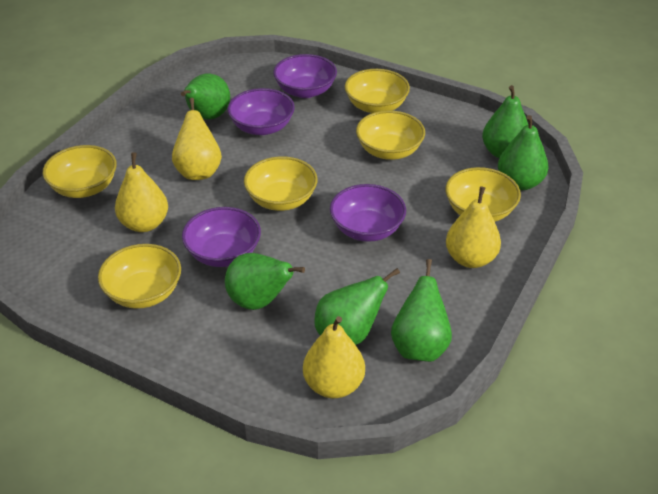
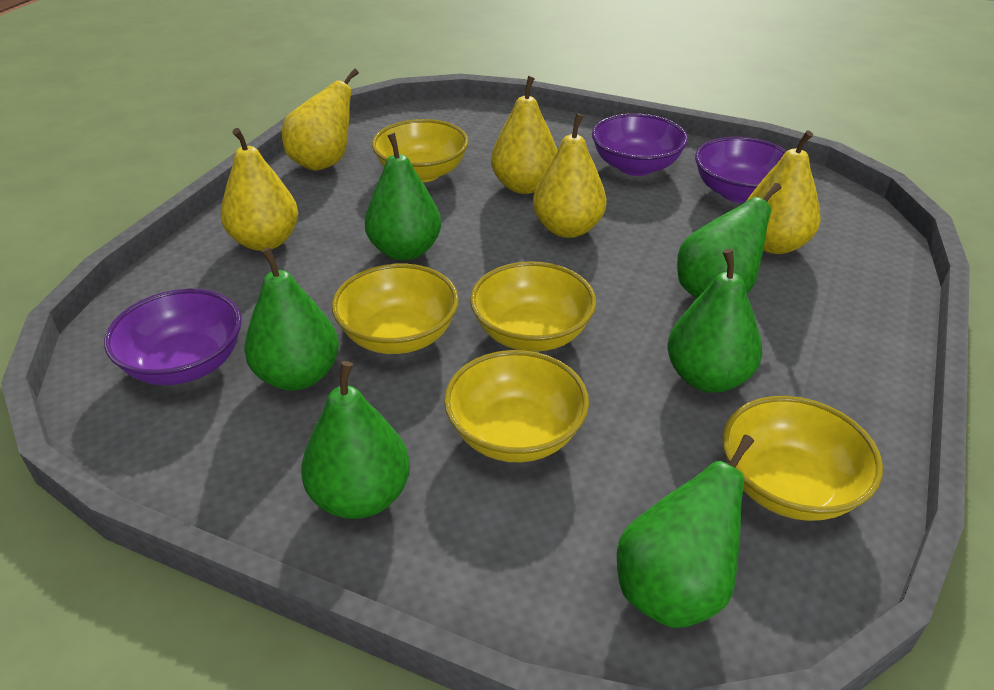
purple bowl: [182,207,261,267] [227,88,295,135] [273,54,337,98] [330,184,406,242] = 4 -> [104,289,242,385] [592,113,688,176] [695,137,787,203] = 3
yellow bowl: [43,145,117,198] [98,244,181,309] [244,156,318,211] [345,69,410,113] [356,110,425,160] [445,167,521,222] = 6 -> [332,264,459,354] [372,119,469,182] [444,350,589,462] [470,261,596,352] [722,396,883,521] = 5
yellow pear: [115,152,168,232] [172,98,222,180] [303,316,365,398] [446,186,501,268] = 4 -> [221,128,298,251] [282,69,359,171] [491,76,557,194] [533,113,607,238] [747,130,821,254] = 5

